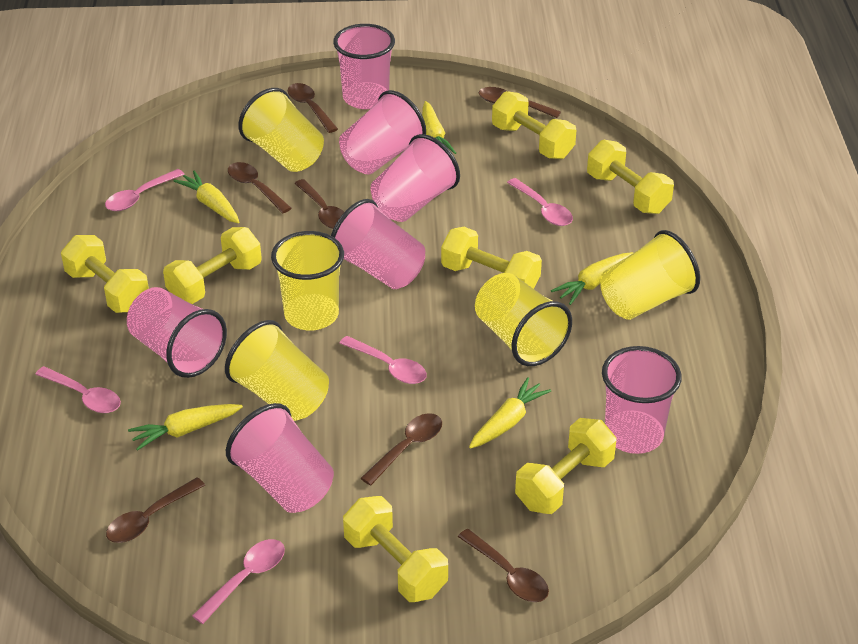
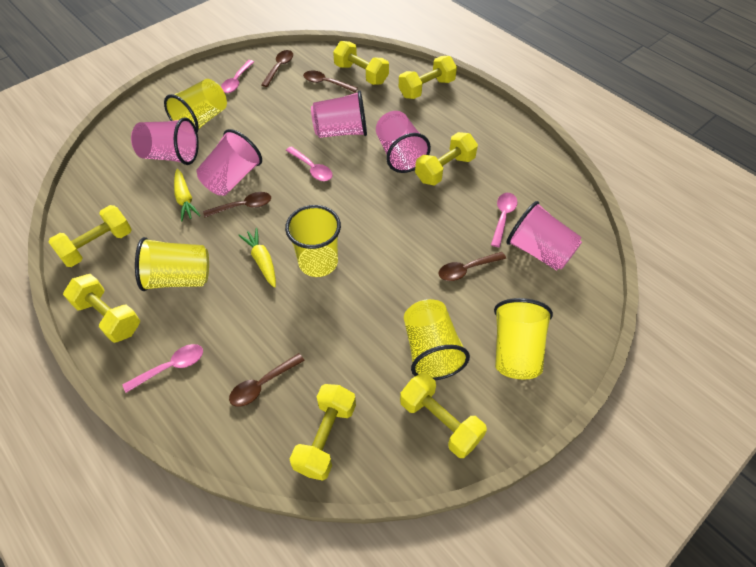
brown spoon: [106,477,205,543] [228,162,292,213] [288,83,338,133] [294,179,344,229] [360,413,442,486] [458,529,549,602] [479,87,561,118] = 7 -> [203,192,271,218] [229,353,305,407] [261,50,293,87] [303,71,358,92] [438,252,506,281] = 5
pink cup: [127,287,227,378] [226,403,334,513] [331,199,425,289] [333,24,395,109] [339,90,426,174] [370,134,460,222] [602,346,682,454] = 7 -> [131,118,199,165] [196,129,262,196] [311,90,367,138] [376,111,431,173] [507,201,582,271] = 5
pink spoon: [35,366,121,413] [105,169,184,211] [192,539,285,624] [340,336,427,384] [507,178,573,226] = 5 -> [123,344,203,393] [221,60,254,93] [286,146,333,181] [491,193,517,247] = 4
yellow carrot: [128,404,243,451] [173,171,240,223] [422,101,456,154] [469,377,551,449] [551,252,633,305] = 5 -> [174,169,201,222] [238,228,276,288] = 2

